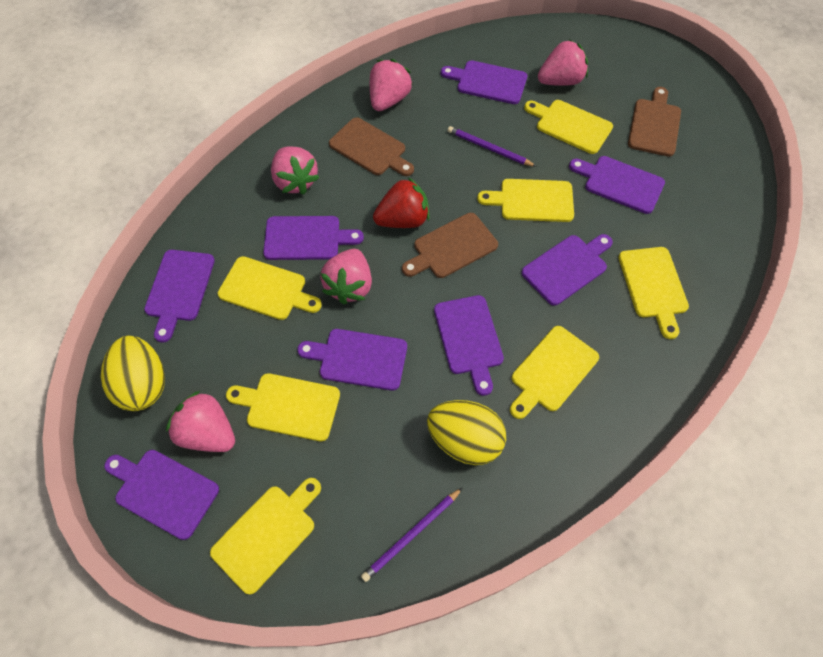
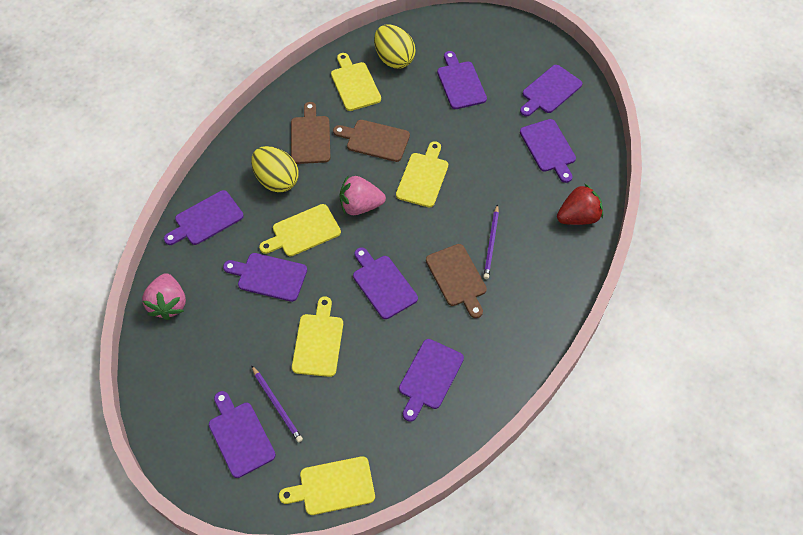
pink strawberry: [166,391,235,452] [271,146,320,195] [320,249,372,304] [370,59,413,111] [538,39,588,86] = 5 -> [142,273,186,320] [339,175,386,215] = 2
yellow cutting board: [210,478,321,594] [218,256,322,320] [226,373,340,441] [477,179,574,222] [510,326,599,419] [524,100,613,154] [619,247,689,339] = 7 -> [259,204,341,256] [279,456,375,515] [292,296,343,377] [331,53,381,111] [396,141,448,207] = 5

